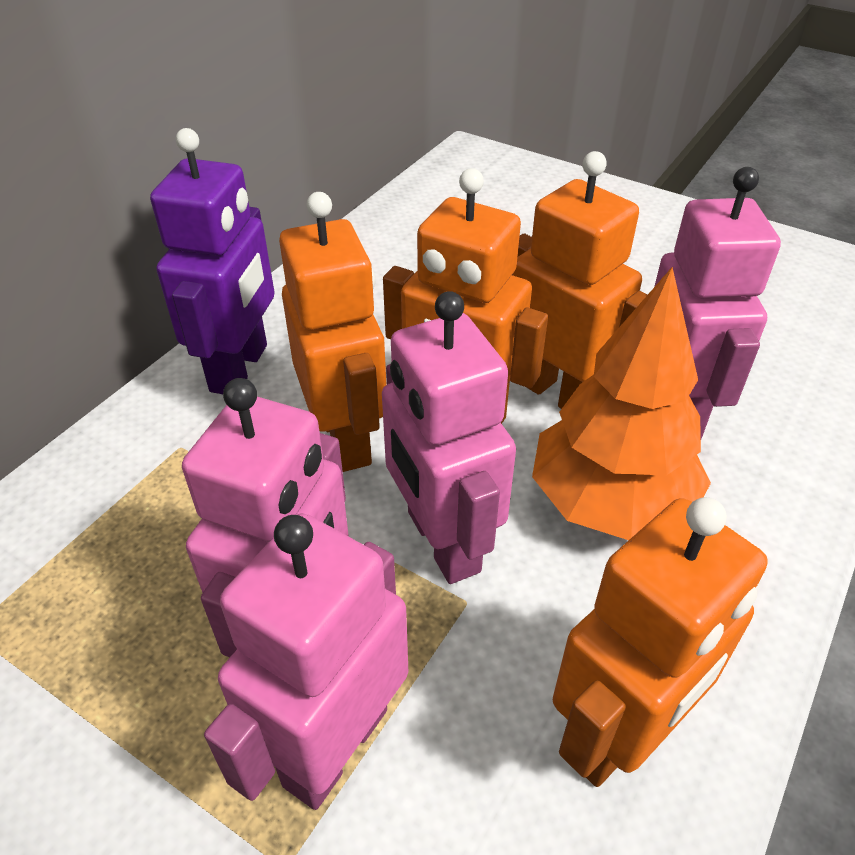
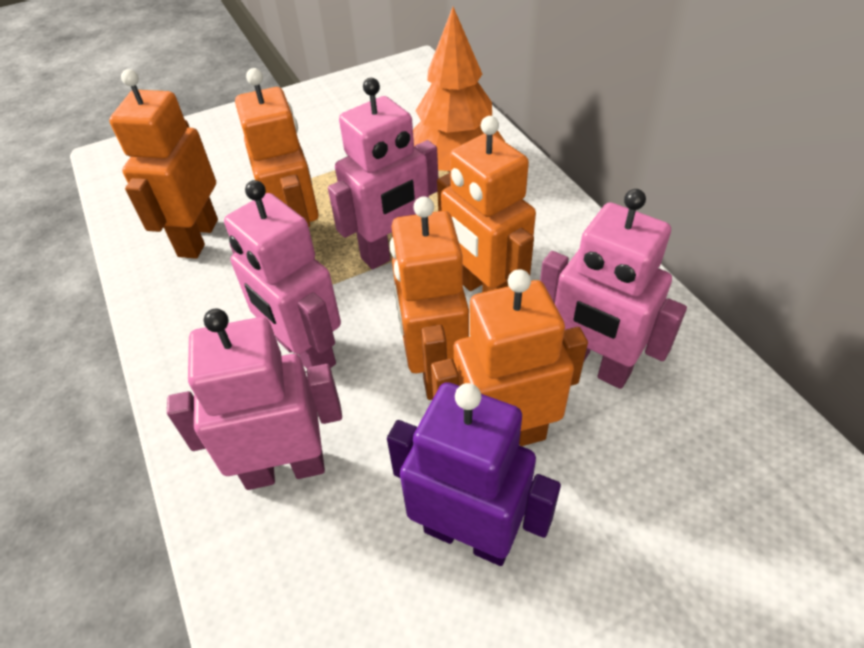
orange robot: [279,192,387,472] [383,168,548,424] [512,151,648,409] [553,497,768,787] = 4 -> [109,69,218,259] [235,68,319,227] [390,196,469,400] [431,269,588,446] [437,116,536,293] = 5

